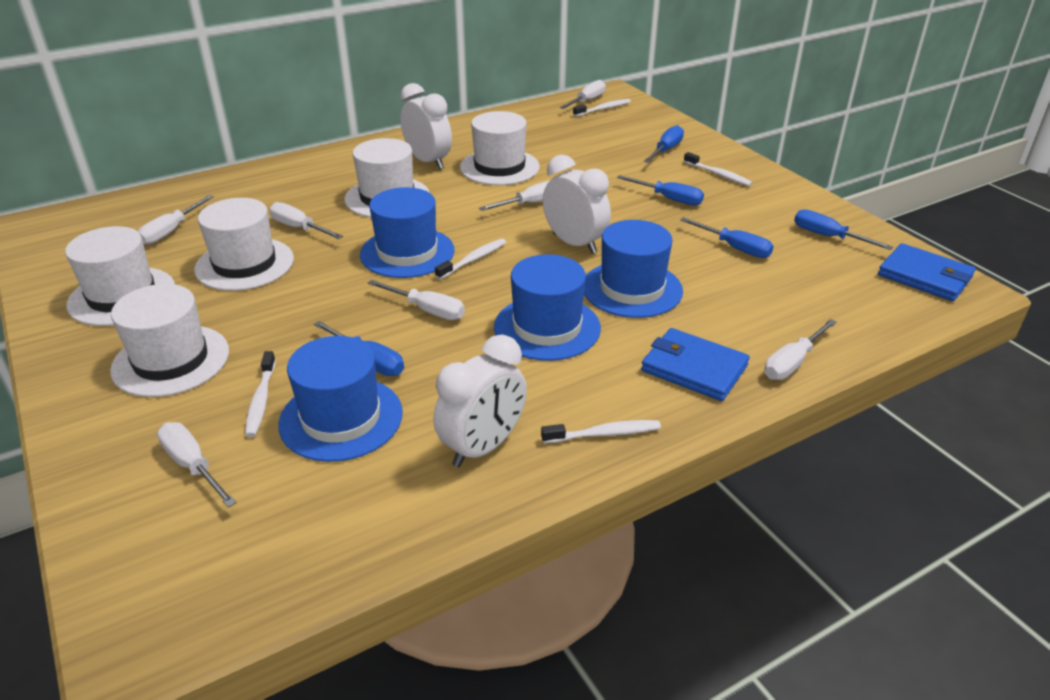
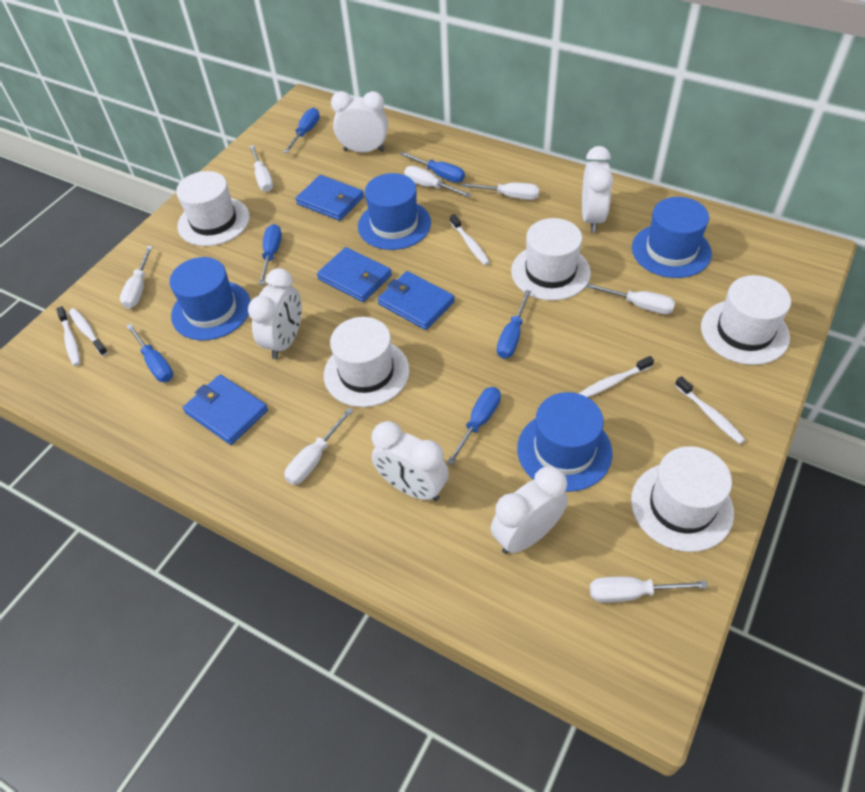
blue screwdriver: [314,321,404,376] [617,175,704,206] [644,125,684,163] [680,217,774,258] [794,209,893,250] = 5 -> [126,324,173,382] [258,224,282,285] [284,108,320,153] [400,152,465,183] [447,387,501,465] [497,290,531,359] = 6
blue wallet: [641,328,750,401] [878,243,976,301] = 2 -> [183,374,268,445] [296,175,364,221] [317,247,392,302] [378,271,455,330] = 4
white clock: [400,83,452,170] [434,334,527,467] [543,155,611,254] = 3 -> [248,268,302,359] [331,91,388,153] [372,421,449,501] [491,466,568,554] [582,146,613,232] = 5

